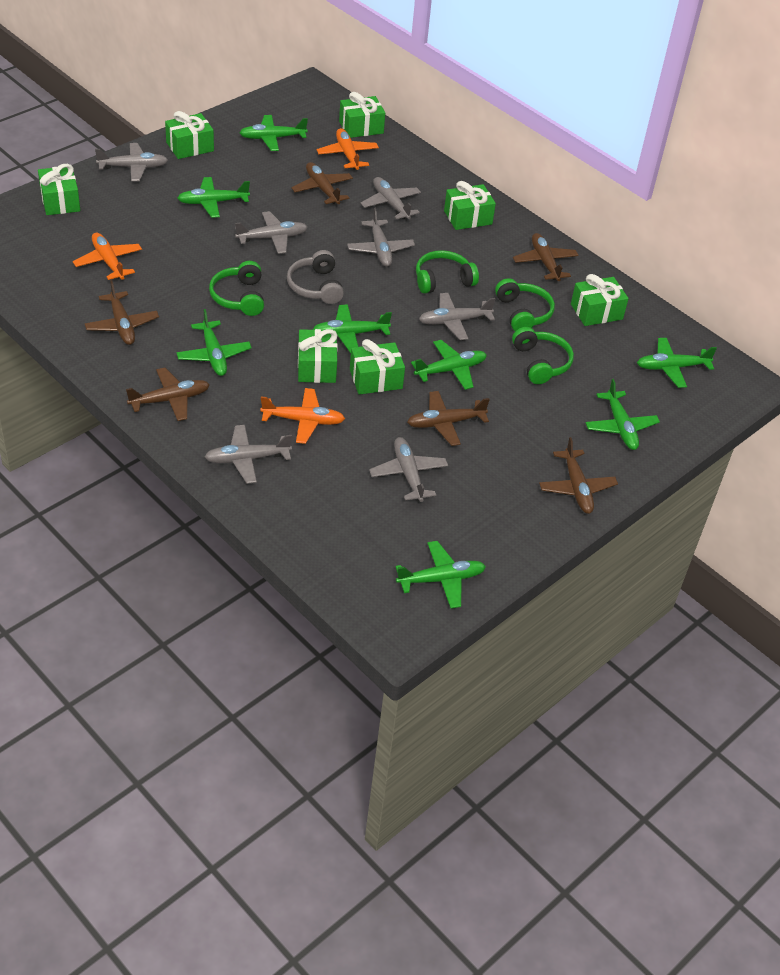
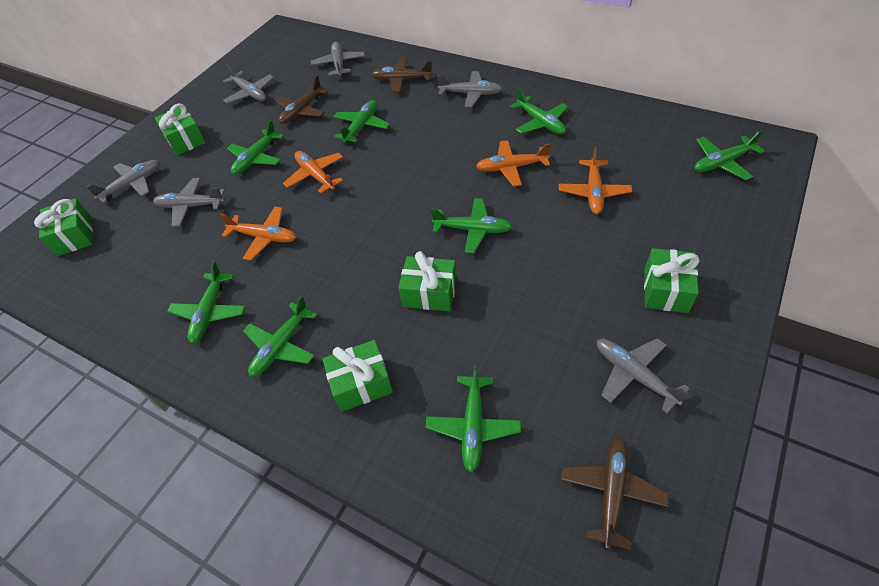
brown plane: [85,280,159,345] [126,368,210,421] [291,162,353,204] [407,391,490,446] [513,233,579,281] [539,437,618,514] = 6 -> [276,75,329,124] [371,58,433,92] [561,437,669,550] = 3
green gift: [38,164,80,215] [165,111,214,159] [298,329,338,383] [339,92,385,138] [350,339,405,395] [444,181,496,230] [571,274,629,326] = 7 -> [34,198,93,256] [155,103,206,155] [322,340,393,412] [398,251,457,312] [644,248,699,313] = 5
green headphones: [209,261,264,316] [416,250,479,294] [495,278,555,331] [512,327,574,384] = 4 -> none = 0
grey headphones: [287,250,344,304] = 1 -> none = 0
grey plane: [95,143,168,181] [205,425,292,484] [235,211,308,254] [347,208,415,267] [361,177,421,219] [369,437,448,502] [419,293,495,340] = 7 -> [86,160,160,203] [153,178,225,227] [223,65,274,104] [311,42,365,76] [437,71,503,107] [597,338,690,413] = 6
orange plane: [73,233,142,280] [260,388,345,444] [317,128,379,170] = 3 -> [220,207,297,261] [283,151,343,194] [476,140,551,187] [559,147,632,214] = 4

